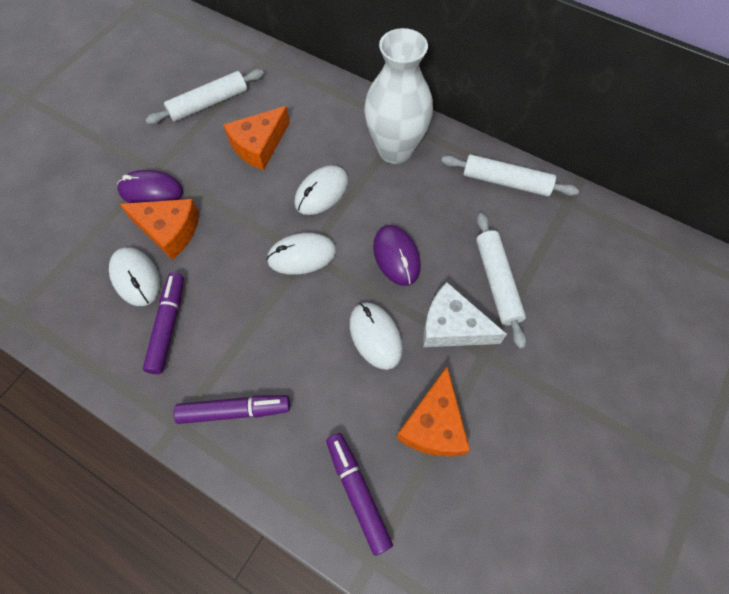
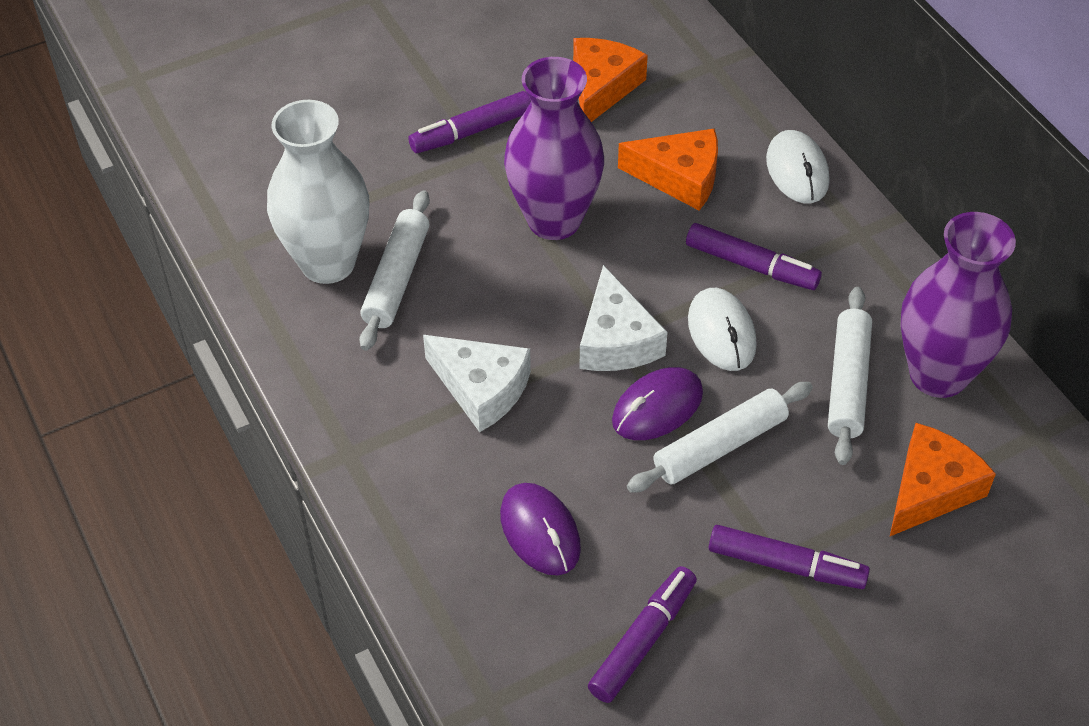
purple marker: [143,273,184,374] [174,395,290,424] [326,433,393,556] = 3 -> [409,91,531,153] [588,566,697,703] [686,223,822,290] [709,525,870,589] = 4
purple vase: none = 0 -> [504,57,604,240] [900,212,1016,398] = 2
white cheese: [423,282,507,347] = 1 -> [423,335,531,432] [579,265,668,371] = 2
white mouse: [109,247,160,306] [266,233,336,275] [294,165,348,215] [349,302,403,370] = 4 -> [688,288,757,371] [766,130,829,203] = 2

